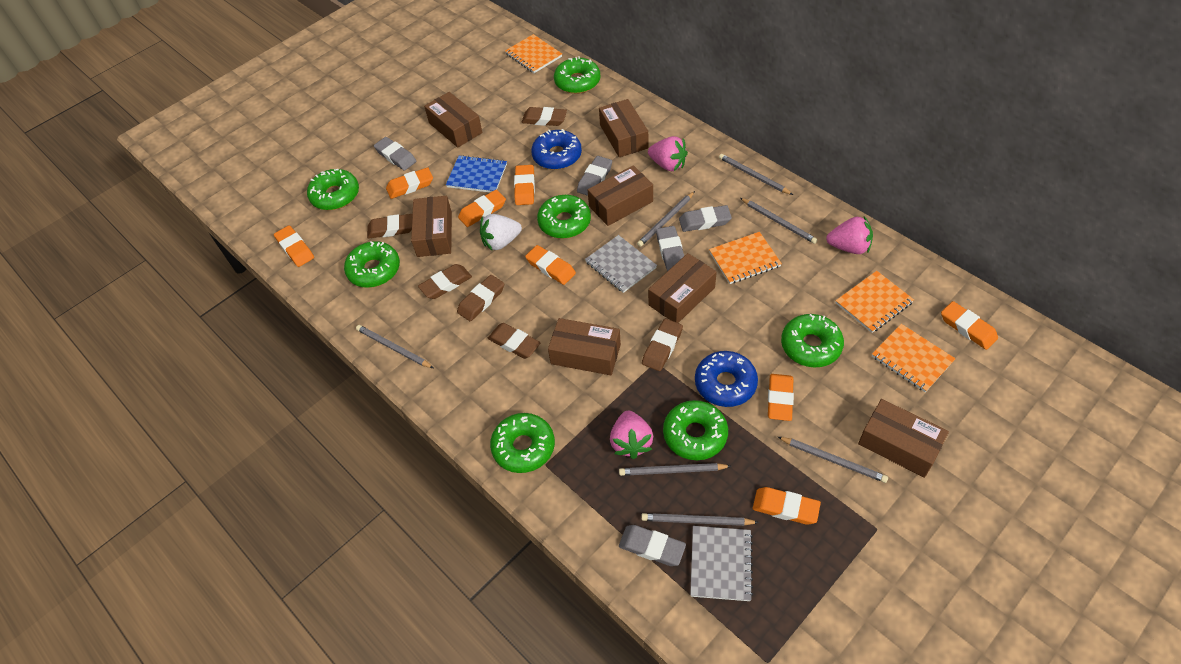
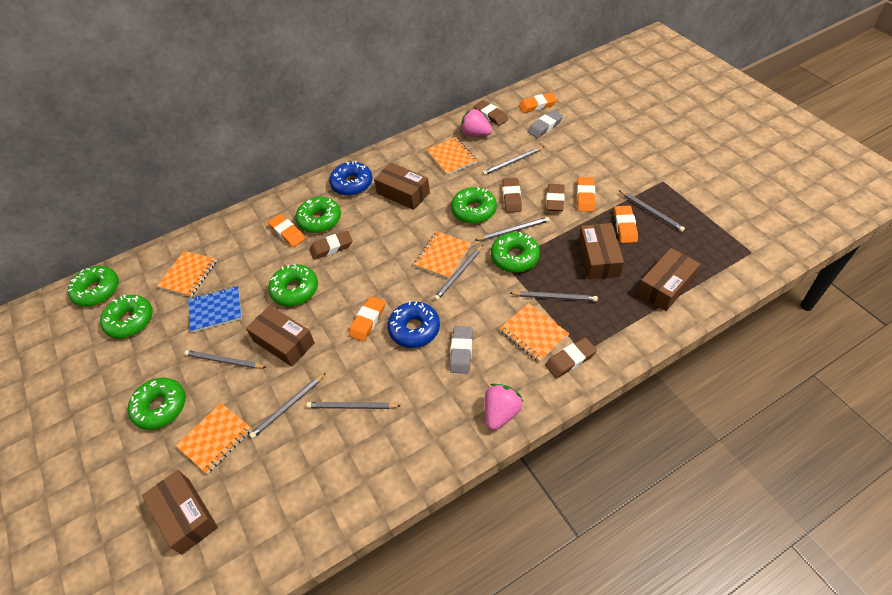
brown box: [411,196,452,257] [424,92,482,148] [548,318,621,375] [588,165,653,226] [599,99,648,157] [648,253,717,323] [858,399,949,478] = 7 -> [142,470,218,555] [246,306,315,367] [374,163,430,210] [579,223,624,280] [637,248,700,311] = 5
brown eraser: [367,214,413,239] [418,264,472,299] [457,275,504,321] [487,323,541,359] [522,107,567,126] [642,319,683,371] = 6 -> [309,231,353,260] [474,100,508,126] [502,178,522,213] [545,337,597,378] [546,184,565,211] = 5
grey eraser: [374,137,417,170] [577,156,612,196] [619,525,686,566] [656,226,684,271] [679,205,732,232] = 5 -> [450,326,473,374] [528,110,563,138] = 2
grey notebook: [585,235,657,293] [690,526,753,601] = 2 -> none = 0
grey pencil: [356,325,433,368] [619,463,731,476] [637,191,695,247] [641,513,759,526] [719,154,793,195] [740,198,818,244] [778,437,888,483] = 7 -> [184,350,267,369] [249,373,326,439] [306,402,401,409] [434,245,483,301] [474,217,550,241] [483,147,544,175] [510,291,598,302] [618,190,685,232] = 8
orange eraser: [274,225,314,267] [386,167,433,199] [458,189,506,227] [514,165,535,205] [525,245,576,285] [753,487,821,525] [768,374,794,421] [941,301,998,350] = 8 -> [268,214,305,247] [349,296,385,341] [519,92,557,113] [577,177,595,212] [614,206,638,243] = 5
orange notebook: [505,34,562,73] [709,232,782,284] [836,271,914,333] [872,324,956,392] = 4 -> [157,251,217,297] [176,403,252,474] [414,231,471,279] [426,137,477,175] [499,303,569,362] = 5
pink strawberry: [610,411,653,459] [648,136,688,171] [826,216,873,254] = 3 -> [460,109,492,137] [484,384,523,430] = 2
white strawberry: [480,214,522,250] = 1 -> none = 0

